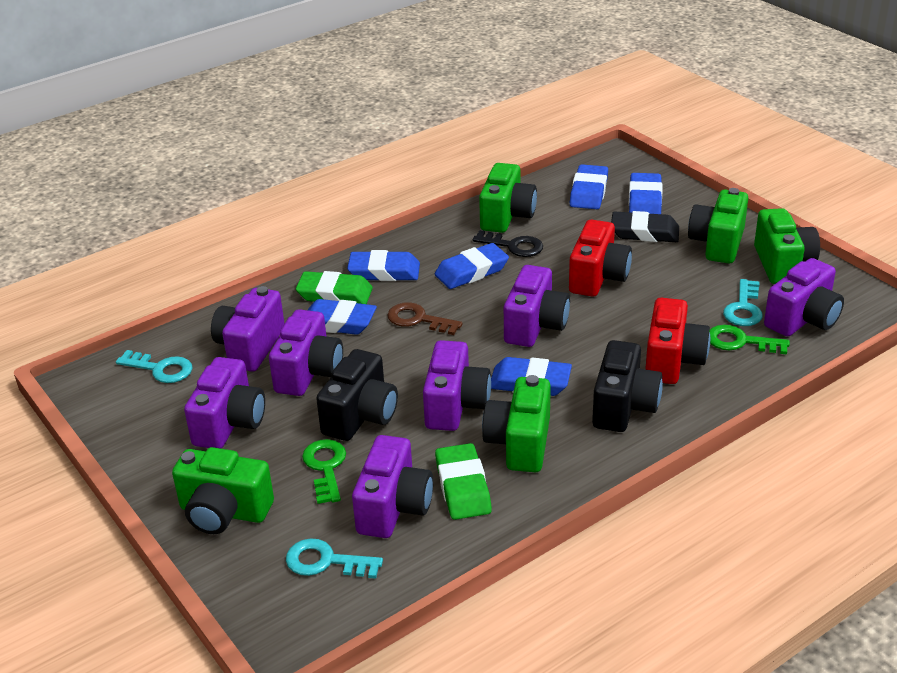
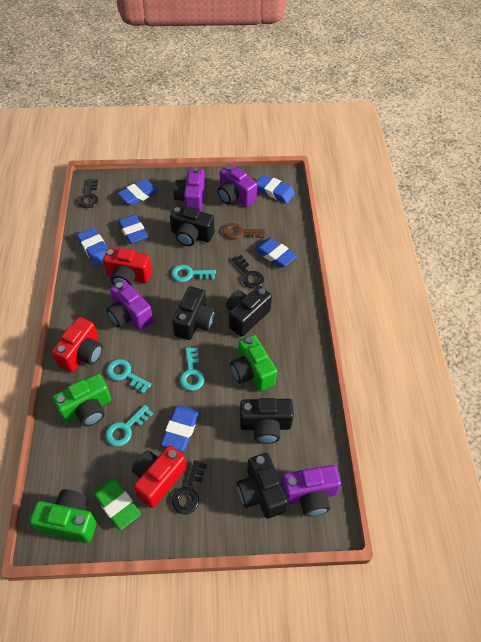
black camera: [316,349,398,441] [592,340,663,432] = 2 -> [170,206,214,246] [172,286,215,340] [226,286,272,337] [237,453,288,519] [240,398,294,444] = 5
black eraser: [611,211,679,242] = 1 -> none = 0
black key: [473,230,543,257] = 1 -> [78,179,98,208] [172,460,207,514] [232,255,264,289] = 3
green camera: [172,447,274,534] [479,163,537,233] [482,375,551,472] [688,188,748,263] [754,208,820,284] = 5 -> [29,489,97,543] [53,374,111,427] [230,335,277,391] = 3
green eraser: [296,271,373,304] [435,443,492,520] = 2 -> [93,477,141,530] = 1
green key: [302,439,346,504] [709,325,790,355] = 2 -> none = 0
purple camera: [184,357,265,449] [211,286,285,372] [269,309,343,396] [352,435,433,538] [423,340,491,431] [504,265,570,347] [764,258,844,336] = 7 -> [106,280,153,331] [173,167,205,211] [218,164,257,207] [281,465,341,517] = 4
red camera: [569,219,632,297] [645,298,710,384] = 2 -> [52,317,103,373] [103,248,152,286] [132,446,187,508] = 3
turquoise key: [116,350,193,383] [286,538,383,579] [723,279,763,326] = 3 -> [105,405,153,446] [107,359,152,394] [171,265,216,282] [180,347,205,391] = 4

